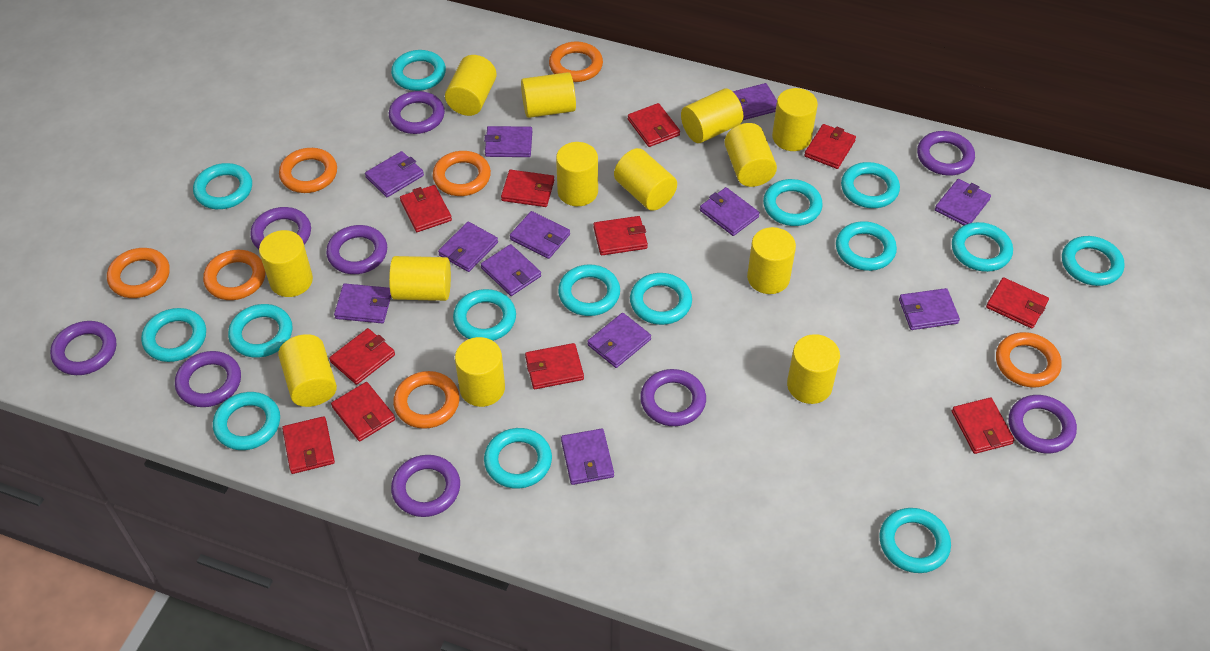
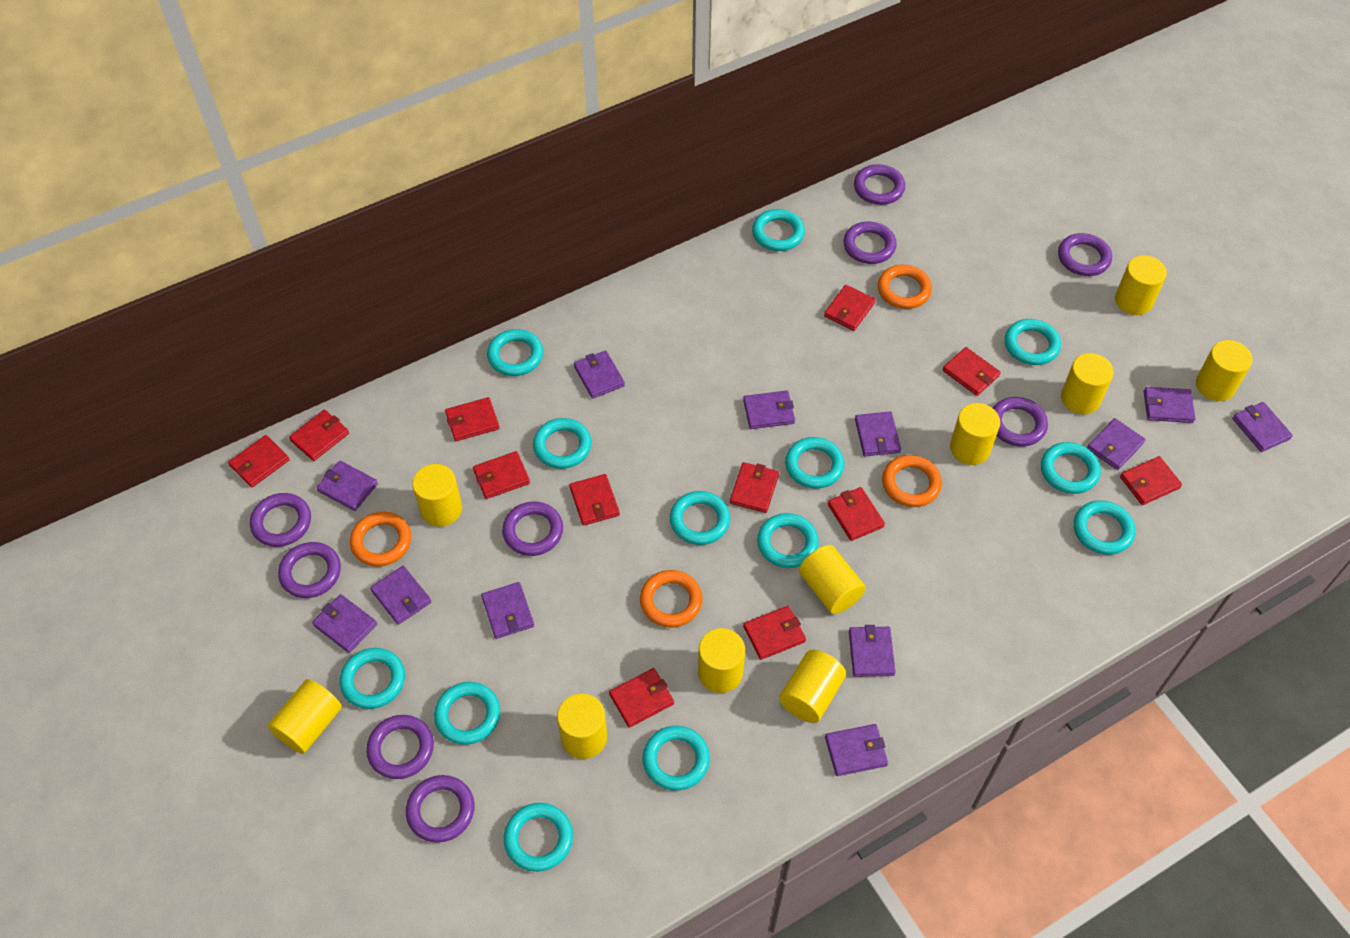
orange ring: [107,248,170,298] [203,250,266,300] [279,148,337,193] [393,371,459,429] [433,151,491,196] [549,41,603,82] [996,332,1062,387] = 7 -> [350,512,411,567] [640,570,703,627] [878,265,932,309] [882,455,942,507] = 4
red wallet: [282,416,335,474] [329,328,395,385] [331,382,395,441] [400,185,452,232] [501,170,554,207] [525,343,584,389] [593,216,648,255] [628,103,680,147] [804,124,856,169] [952,397,1015,454] [986,277,1049,329] = 11 -> [228,435,289,488] [289,410,349,461] [445,397,499,441] [473,451,530,499] [570,474,620,526] [609,668,674,728] [730,462,779,513] [743,606,806,660] [824,285,876,331] [828,487,885,541] [943,347,1001,396] [1120,456,1182,505] = 12
turquoise ring: [141,308,206,362] [193,163,252,209] [213,392,280,450] [228,304,292,358] [391,50,446,91] [453,289,516,341] [484,428,552,489] [558,264,620,316] [630,273,692,325] [763,179,823,226] [836,221,897,271] [841,162,900,208] [879,508,951,573] [952,222,1013,272] [1062,236,1125,286] = 15 -> [339,648,405,709] [434,682,500,745] [487,329,543,376] [504,803,573,872] [533,418,592,469] [643,726,710,790] [670,491,730,545] [752,209,805,251] [757,513,819,568] [785,437,844,489] [1005,319,1061,365] [1041,442,1101,494] [1074,500,1135,555] = 13
yellow cylinder: [259,230,313,297] [278,334,337,407] [389,256,451,301] [445,55,497,116] [455,337,505,407] [521,72,576,118] [556,142,598,206] [614,148,677,211] [681,89,743,143] [724,123,777,187] [747,227,796,294] [772,88,818,151] [787,334,840,404] = 13 -> [268,679,342,754] [412,464,462,527] [557,693,607,759] [698,628,745,693] [779,650,846,723] [799,545,866,614] [950,403,1000,465] [1061,353,1114,414] [1115,255,1167,315] [1196,340,1253,401] = 10

